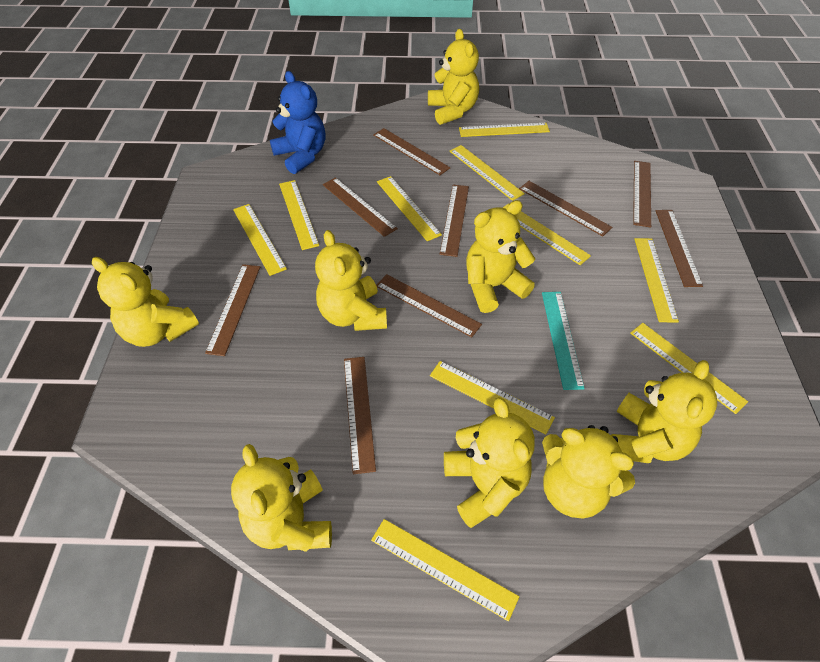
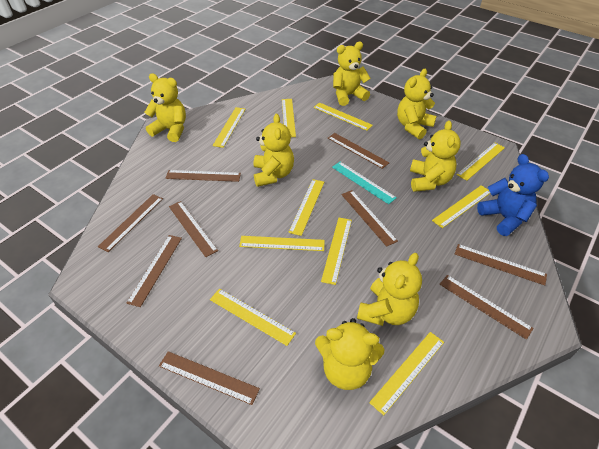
yellow teddy bear: [92,257,199,347] [231,444,332,552] [315,230,387,331] [428,29,479,125] [444,397,535,528] [466,200,535,313] [542,425,635,518] [611,360,717,463] = 8 -> [144,74,186,142] [253,114,294,187] [315,318,385,390] [333,42,371,106] [357,253,422,326] [397,69,437,139] [410,120,461,192] = 7

